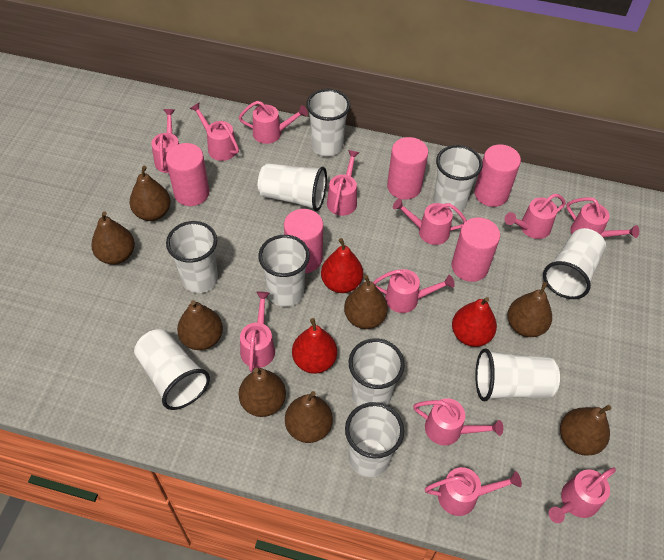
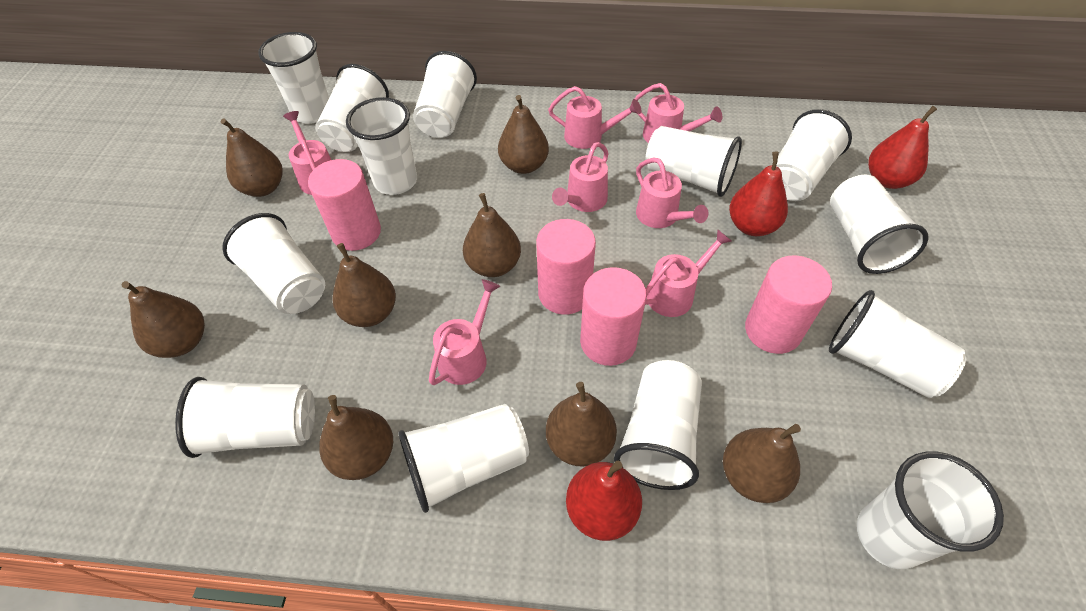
pink cylinder: [166,143,209,206] [284,209,323,273] [387,137,428,200] [452,217,500,282] [474,144,521,207] = 5 -> [308,159,381,251] [536,219,596,315] [580,267,647,366] [745,256,832,354] = 4
pink watering can: [151,109,179,173] [190,103,239,161] [239,101,308,144] [240,291,275,372] [327,150,359,216] [373,269,455,313] [393,198,467,245] [413,398,503,445] [425,467,522,516] [505,194,566,239] [549,467,616,523] [566,197,639,238] = 12 -> [283,111,331,195] [429,279,500,385] [548,86,641,149] [552,142,609,212] [634,83,722,143] [636,158,708,228] [645,230,732,317] = 7
white cup: [134,329,210,410] [166,221,218,293] [258,163,327,211] [258,235,310,307] [306,89,350,156] [345,402,404,477] [349,338,405,407] [433,145,483,214] [475,348,560,401] [543,228,606,299] = 10 -> [175,377,315,458] [222,213,325,314] [258,32,329,124] [315,64,389,152] [346,97,417,195] [398,404,529,513] [413,51,477,138] [614,360,702,490] [645,126,742,197] [776,109,852,201] [829,290,966,398] [830,174,928,274] [857,452,1004,569] = 13

